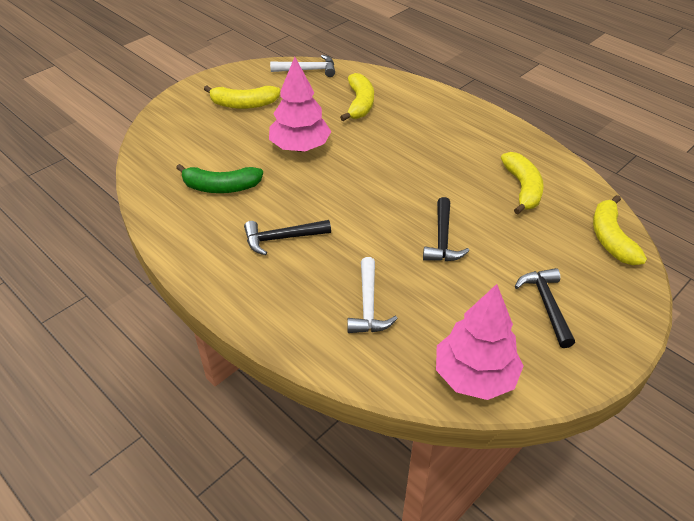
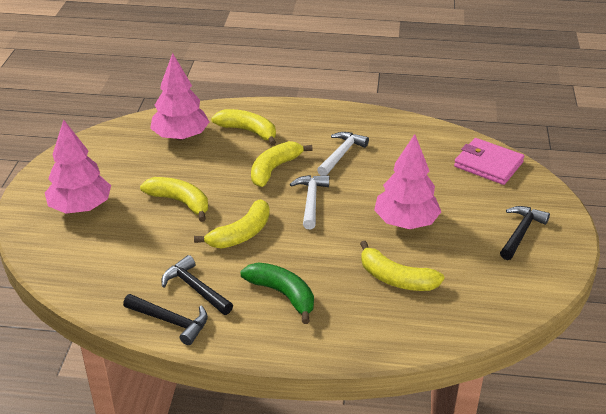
pink tree: [269,57,331,152] [436,284,524,400] = 2 -> [45,119,111,214] [150,53,209,141] [374,134,441,229] = 3
pink wallet: none = 0 -> [454,138,524,185] = 1
yellow banana: [204,86,280,109] [340,73,374,121] [501,152,544,214] [593,195,647,265] = 4 -> [140,177,208,222] [194,199,270,248] [211,109,276,146] [251,141,313,187] [360,241,444,291] = 5

